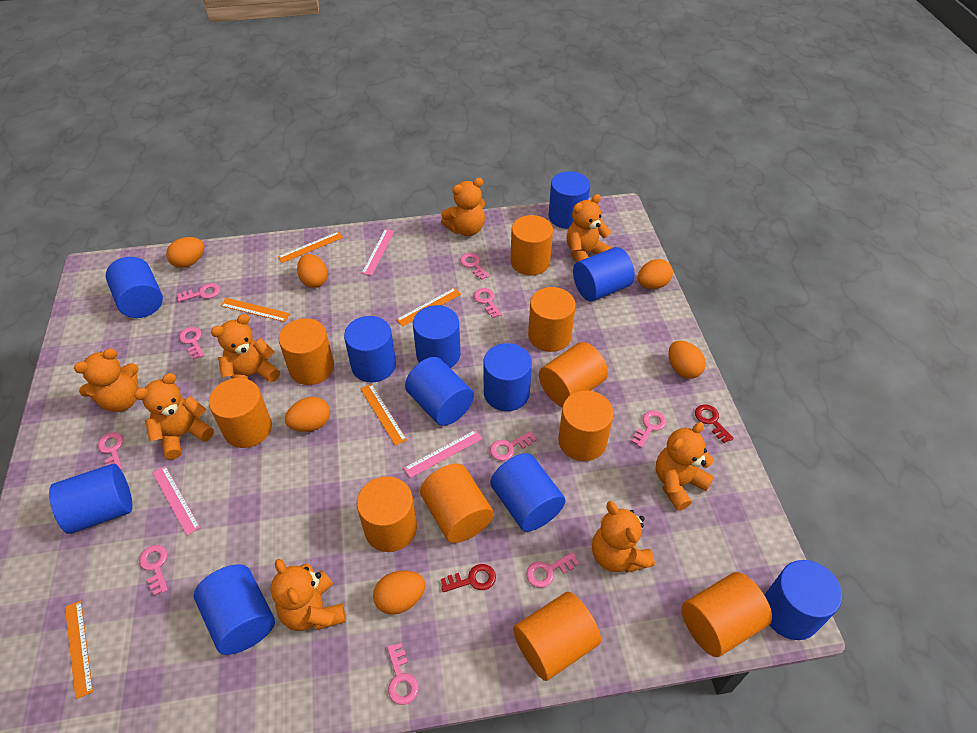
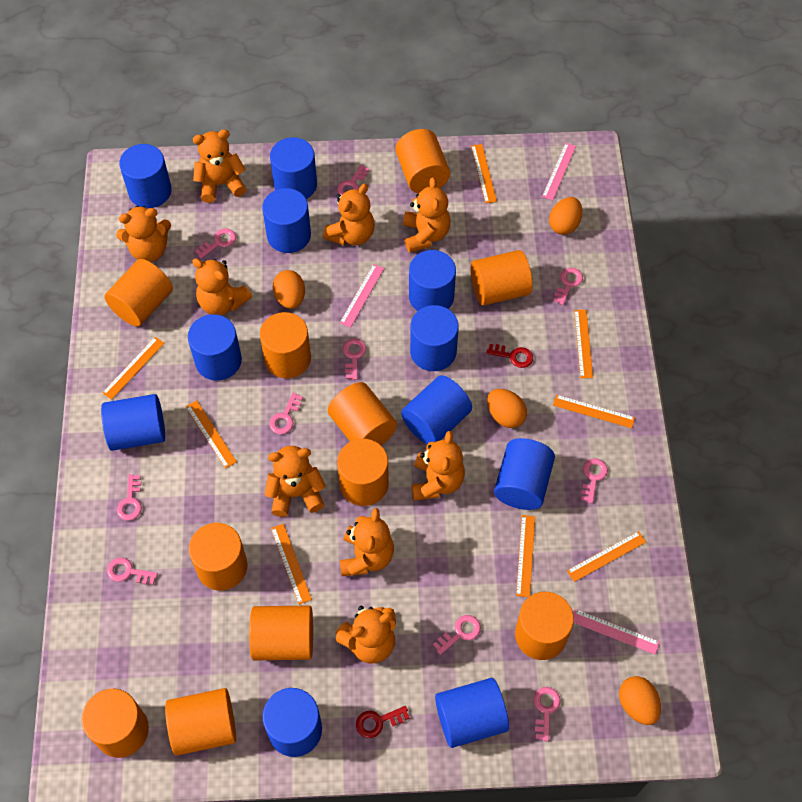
orange cylinder: [209,378,272,448] [279,318,334,385] [357,476,417,552] [420,464,494,543] [510,215,553,275] [513,592,601,681] [528,287,576,352] [539,342,608,407] [558,391,614,461] [681,572,772,657] = 10 -> [82,689,149,758] [105,259,173,327] [165,688,236,756] [189,523,248,591] [249,606,313,660] [260,312,311,379] [328,382,397,445] [337,439,389,506] [395,129,450,193] [471,250,533,306] [515,592,574,660] = 11
orange egg: [166,237,204,268] [285,397,330,432] [297,254,328,288] [373,570,425,615] [638,259,673,289] [668,341,706,379] = 6 -> [273,270,305,309] [487,389,527,428] [549,197,582,235] [619,676,661,725] = 4
orange ruler: [65,601,93,699] [220,298,290,322] [278,232,343,263] [361,384,407,446] [396,288,461,327] = 5 -> [102,337,165,400] [186,400,237,469] [271,524,312,605] [471,144,497,203] [516,515,535,597] [553,395,635,428] [567,531,646,582] [574,310,593,378] = 8
orange teddy bear: [74,349,139,412] [134,373,214,460] [211,314,280,382] [271,559,346,631] [441,178,485,236] [566,194,612,262] [592,501,655,573] [656,422,714,511] = 8 -> [116,206,171,262] [192,258,252,315] [193,129,246,203] [265,446,326,517] [323,184,375,246] [335,606,396,664] [340,508,394,576] [403,177,450,253] [412,431,465,500] = 9

